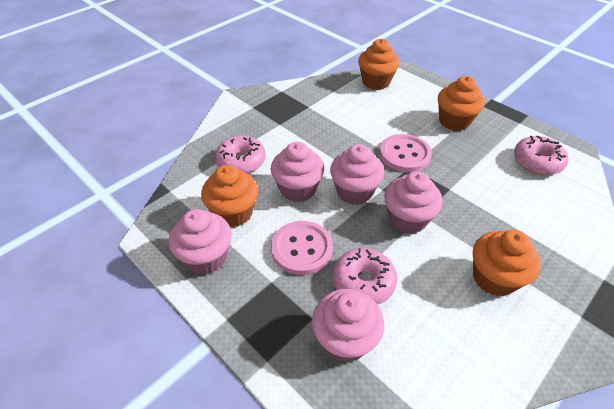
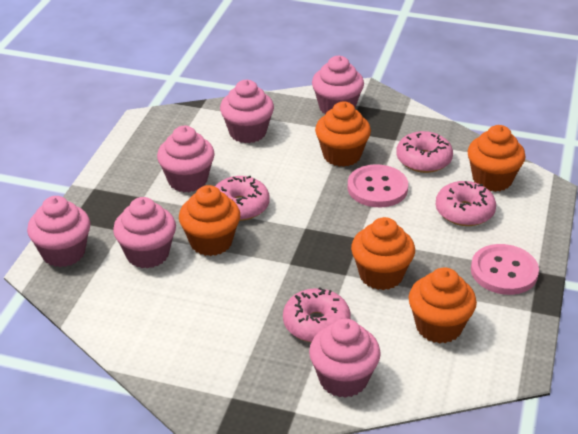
orange cupcake: [201,165,258,227] [358,39,400,90] [438,76,485,131] [473,230,541,296] = 4 -> [179,185,240,256] [315,102,371,167] [351,217,415,290] [409,267,477,343] [468,125,526,192] = 5
pink cupcake: [169,209,232,275] [271,142,324,202] [312,289,384,363] [330,144,384,205] [384,171,442,234] = 5 -> [27,196,90,267] [113,197,176,269] [157,126,215,192] [220,80,274,143] [309,319,381,398] [312,56,364,114] = 6
pink donut: [215,136,266,173] [333,248,397,305] [514,136,568,175] = 3 -> [215,175,269,221] [283,287,351,342] [396,131,453,173] [435,181,496,226] = 4

